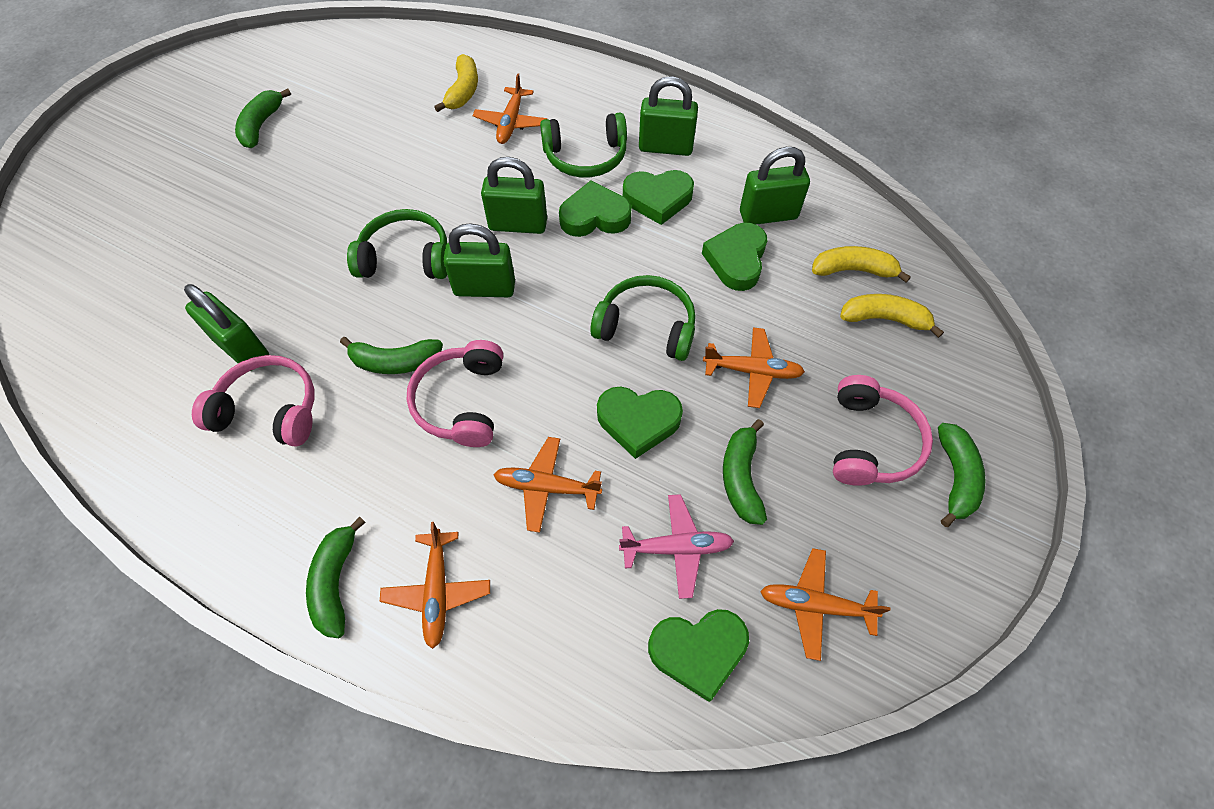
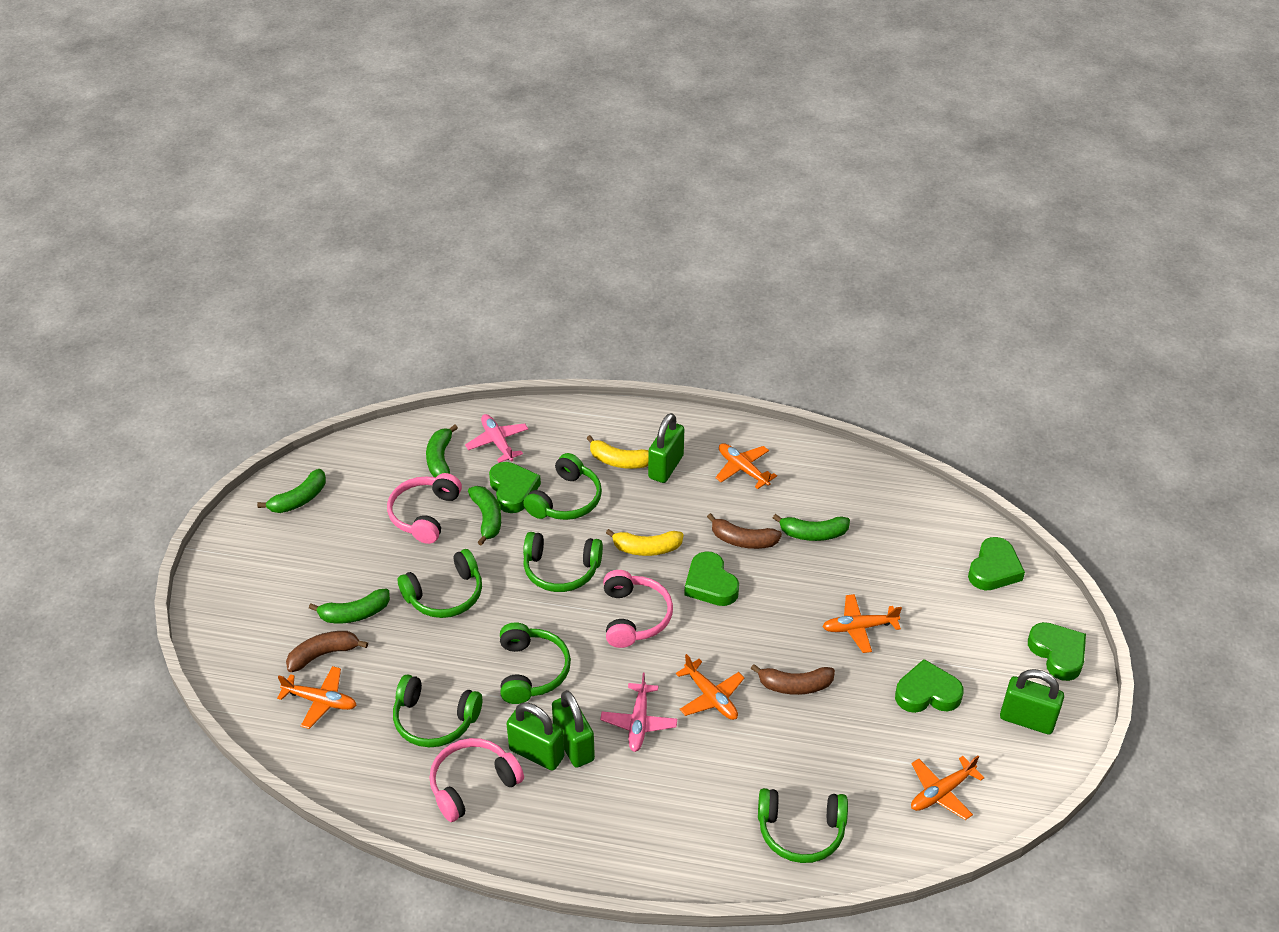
brown banana: none = 0 -> [286,631,368,672] [707,513,782,549] [751,664,835,695] = 3
green headphones: [347,209,447,279] [540,113,627,177] [590,275,696,361] = 3 -> [393,675,482,747] [398,549,482,618] [500,623,571,704] [523,453,602,520] [523,532,603,592] [758,788,848,863] = 6
green padlock: [184,284,269,371] [443,223,515,297] [481,157,547,234] [639,76,698,156] [740,147,810,225] = 5 -> [506,703,565,771] [552,690,595,768] [648,413,684,483] [1000,669,1064,735] = 4
pink plane: [619,494,734,599] = 1 -> [465,414,528,463] [600,673,677,752] = 2
yellow banana: [434,54,478,112] [812,246,911,283] [840,294,944,338] = 3 -> [586,435,649,469] [606,529,684,556] = 2

